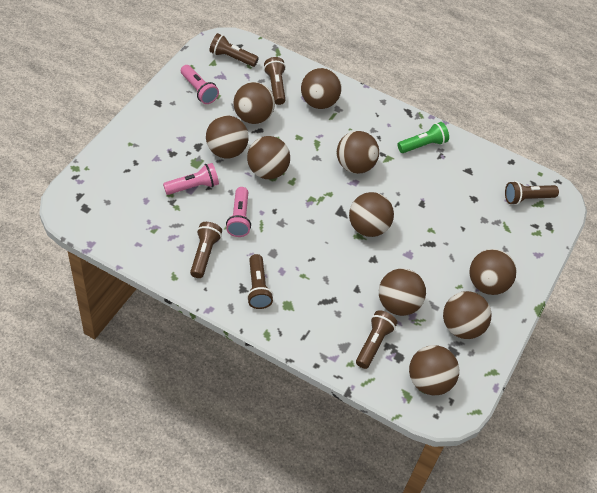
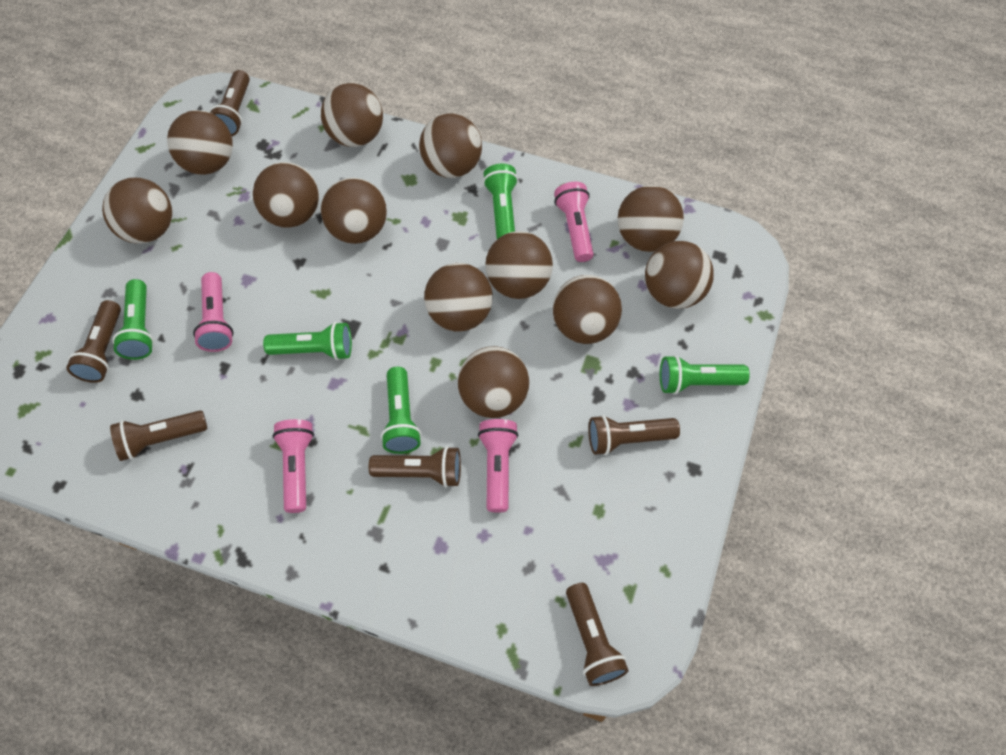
brown ball: [206,116,249,158] [234,82,275,124] [247,136,290,179] [301,68,342,109] [337,131,379,174] [349,192,394,237] [379,268,426,316] [409,345,459,395] [443,291,491,339] [469,249,516,295] = 10 -> [102,178,172,244] [167,110,233,175] [253,162,319,228] [321,83,383,147] [321,178,387,244] [419,114,482,178] [424,263,493,331] [458,346,529,418] [485,231,553,299] [553,275,622,344] [618,185,684,252] [645,241,714,309] = 12
green flashlight: [398,122,449,153] = 1 -> [112,279,154,360] [263,322,352,360] [381,367,421,454] [483,164,518,239] [660,355,750,394] = 5
pink flashlight: [163,163,219,195] [181,65,219,104] [226,187,251,237] = 3 -> [193,272,234,352] [272,419,314,513] [478,419,518,513] [554,182,594,262] = 4

